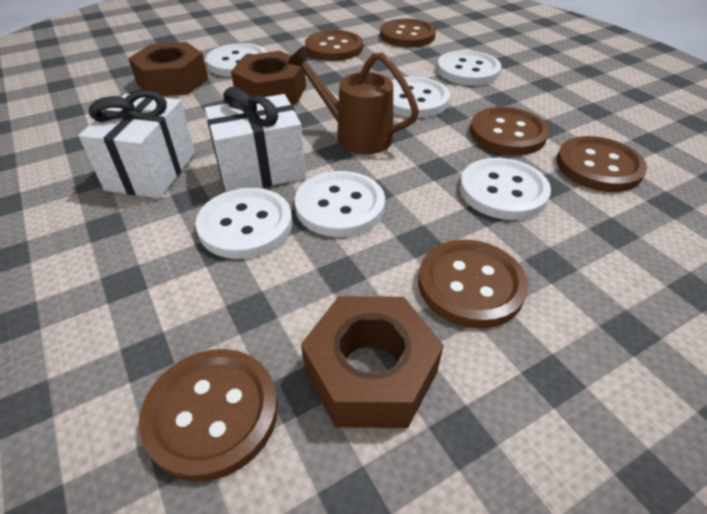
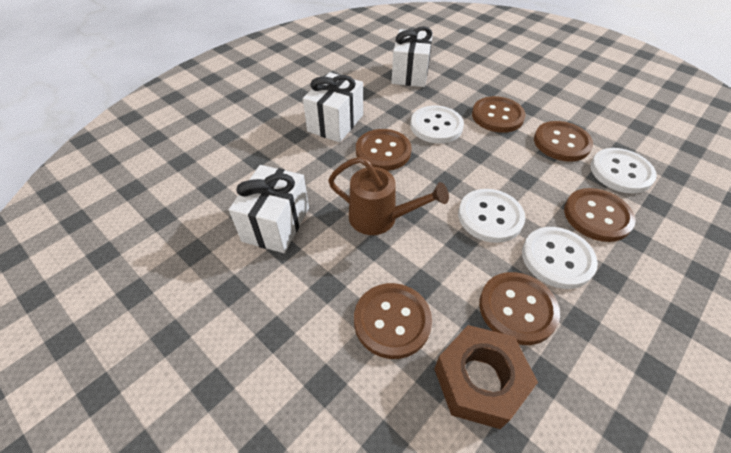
brown nut: [128,42,208,96] [231,51,306,105] [301,296,444,428] = 3 -> [434,325,538,429] = 1
white button: [195,188,292,259] [206,43,267,77] [295,171,385,237] [391,77,450,118] [437,50,501,85] [460,158,551,220] = 6 -> [410,106,464,143] [458,189,525,243] [522,227,598,289] [591,148,657,194] = 4
white gift: [78,90,195,198] [205,87,306,192] = 2 -> [229,165,309,253] [303,72,363,143] [392,26,433,87] = 3

